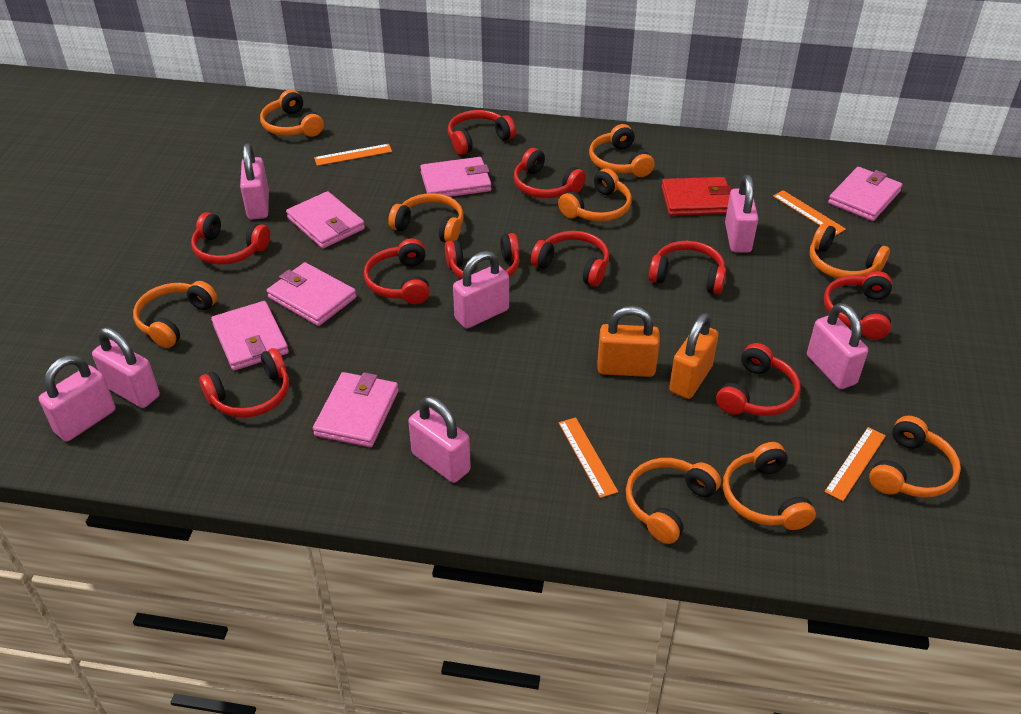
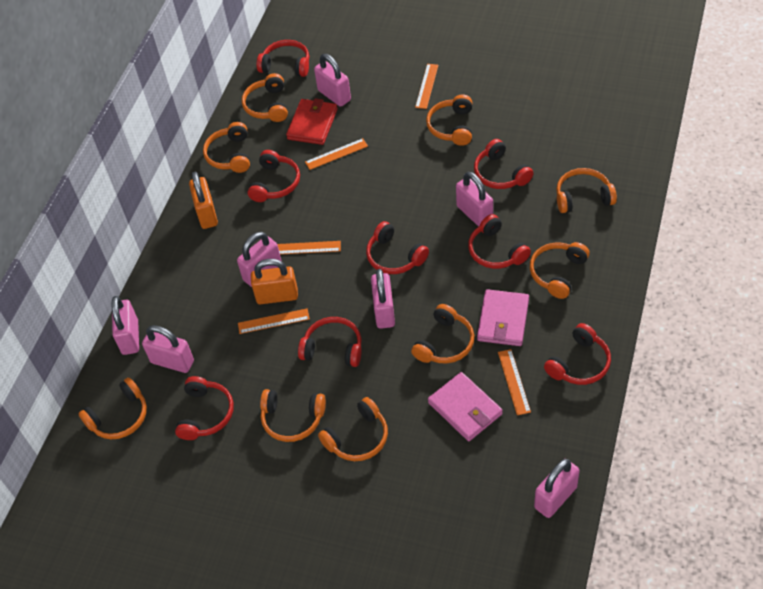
orange ruler: [314,144,392,166] [559,417,618,498] [773,190,846,235] [824,427,886,501] = 4 -> [238,308,310,334] [277,241,341,254] [305,138,368,170] [415,64,438,109] [498,349,531,415] = 5
pink wallet: [211,301,289,371] [267,262,356,326] [286,191,365,249] [313,372,398,447] [420,157,492,197] [828,167,902,221] = 6 -> [428,372,503,441] [477,289,529,346] = 2
red headphones: [191,212,270,265] [199,348,289,418] [364,239,430,304] [445,233,520,279] [448,110,516,155] [514,148,586,198] [531,231,609,287] [649,241,726,294] [716,343,801,416] [824,271,892,340] = 10 -> [175,376,234,440] [248,150,300,202] [256,40,309,77] [298,317,362,367] [366,221,429,274] [468,214,531,269] [474,139,534,189] [544,323,611,385] = 8

